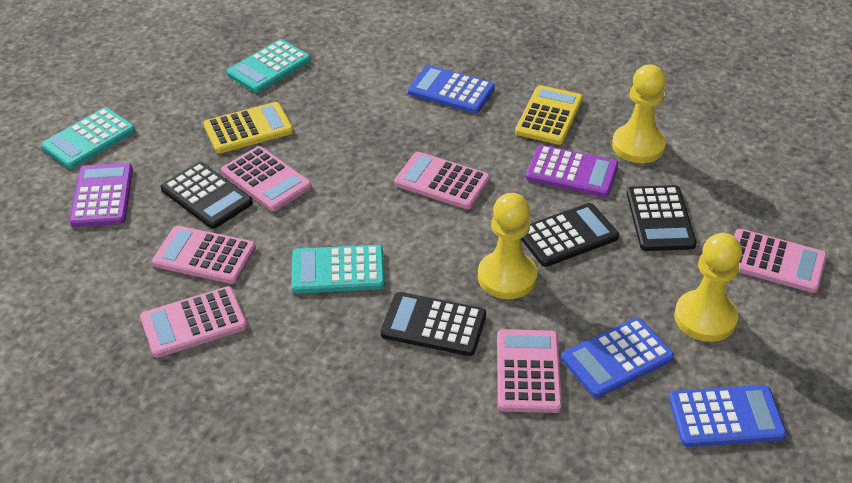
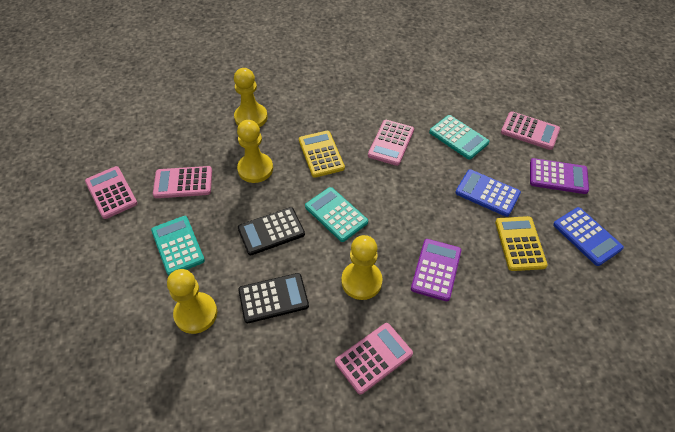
black calculator: [161,162,253,229] [381,292,486,356] [521,203,619,267] [627,185,696,251] = 4 -> [238,207,305,255] [238,273,309,323] = 2
blue calculator: [408,65,495,113] [561,317,674,398] [669,385,786,447] = 3 -> [455,169,521,217] [553,207,624,266] = 2
pink calculator: [140,286,247,358] [152,226,256,284] [221,146,312,212] [394,152,490,209] [497,329,562,413] [734,229,827,293] = 6 -> [85,166,138,219] [153,166,212,198] [335,323,413,395] [368,120,414,166] [501,111,560,150] = 5
yellow pawn: [478,193,537,299] [612,65,666,163] [674,233,742,342] = 3 -> [167,269,217,334] [234,68,268,127] [237,120,273,183] [341,235,383,300] = 4

